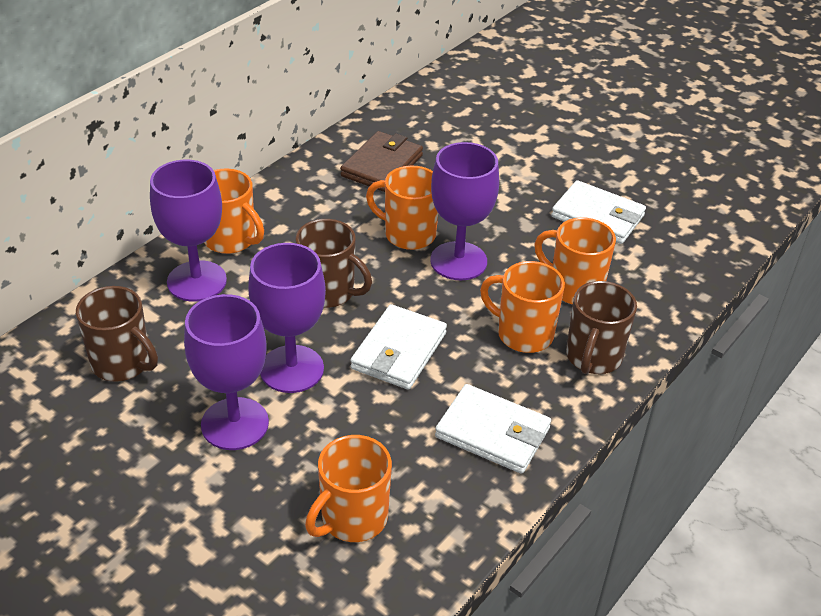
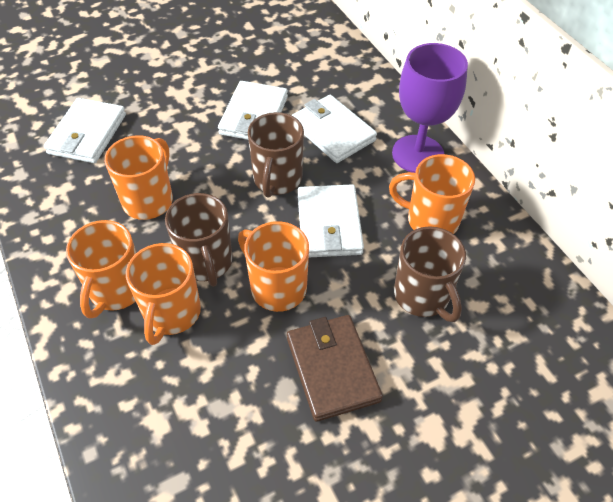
purple goblet: [150,160,227,302] [184,294,269,450] [248,243,326,393] [430,142,499,280] = 4 -> [392,43,468,173] = 1
white wallet: [350,304,447,390] [435,384,551,474] [551,180,646,244] = 3 -> [44,98,126,163] [218,81,288,140] [291,95,377,163] [298,184,364,257] = 4

